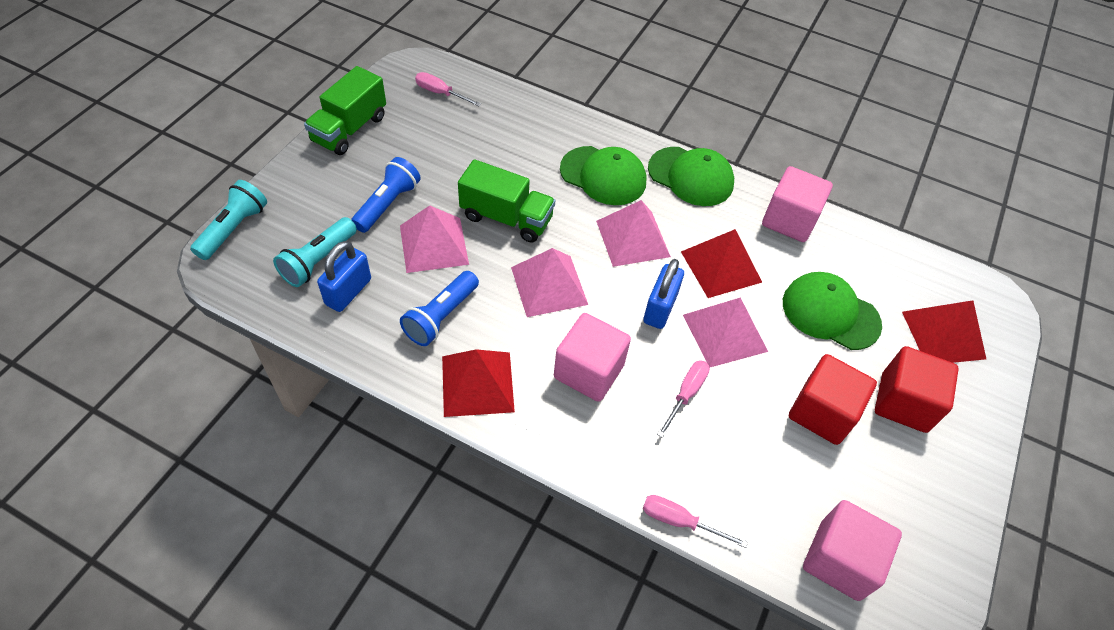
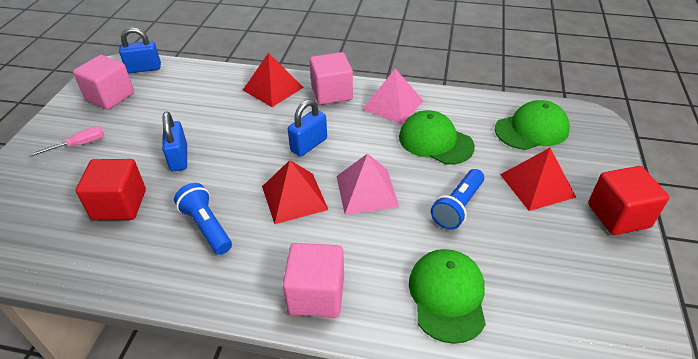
blue padlock: [317,241,371,312] [643,259,684,329] = 2 -> [119,27,161,73] [162,112,187,172] [288,99,327,157] = 3
green truck: [304,66,386,155] [458,159,555,243] = 2 -> none = 0
pink pyramid: [400,205,469,273] [511,248,588,317] [596,200,671,267] [683,298,768,367] = 4 -> [337,153,399,215] [362,69,423,125] = 2
pink screwdriver: [415,72,481,106] [643,495,748,548] [657,360,710,438] = 3 -> [30,127,105,156] = 1
turquoise flashlight: [190,180,267,260] [273,217,357,287] = 2 -> none = 0

